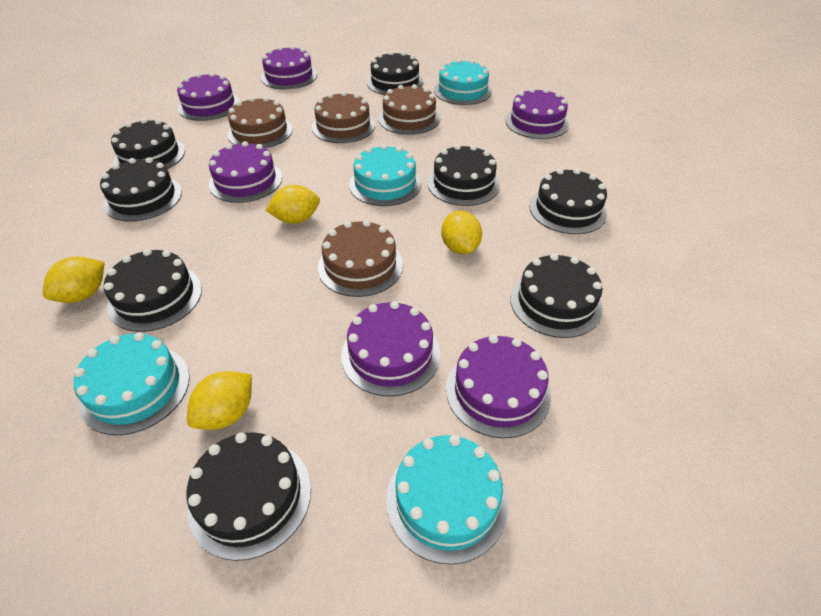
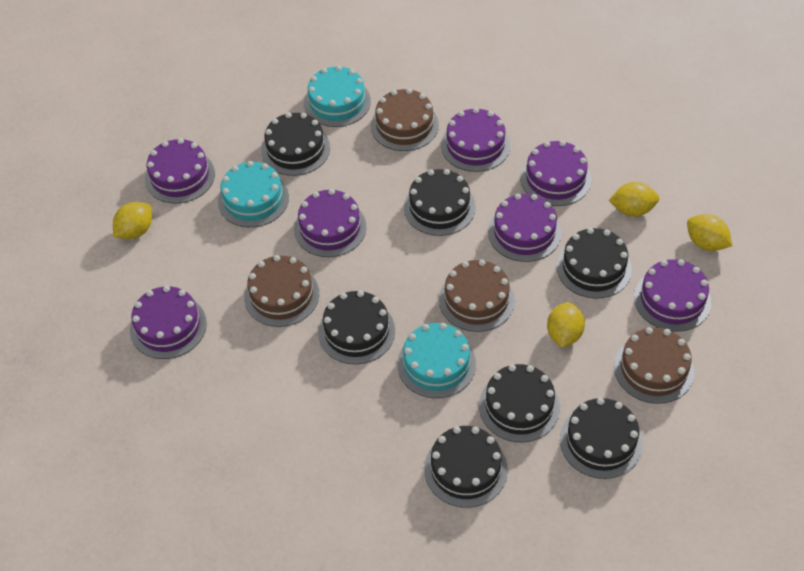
black cake: [100,158,182,222] [104,249,202,332] [111,119,185,169] [186,432,311,561] [367,51,423,95] [428,144,500,206] [510,253,603,338] [529,168,607,234] = 8 -> [261,112,330,176] [318,290,395,364] [404,169,476,236] [424,426,508,508] [479,364,560,442] [556,228,632,298] [560,398,643,479] = 7
purple cake: [177,72,240,121] [209,141,282,203] [261,46,317,90] [341,301,440,397] [446,335,551,438] [505,88,569,139] = 6 -> [130,286,207,359] [145,138,215,204] [294,189,366,257] [441,108,510,172] [488,194,561,262] [520,140,591,206] [634,259,712,332] = 7
turquoise cake: [74,332,190,435] [349,144,422,206] [386,435,508,564] [434,59,492,105] = 4 -> [218,161,289,227] [304,65,371,127] [398,323,476,398] = 3

